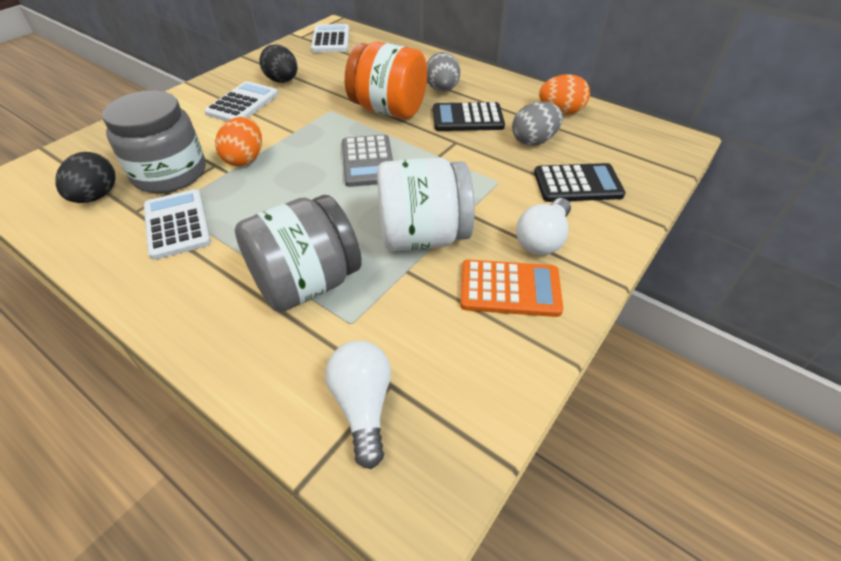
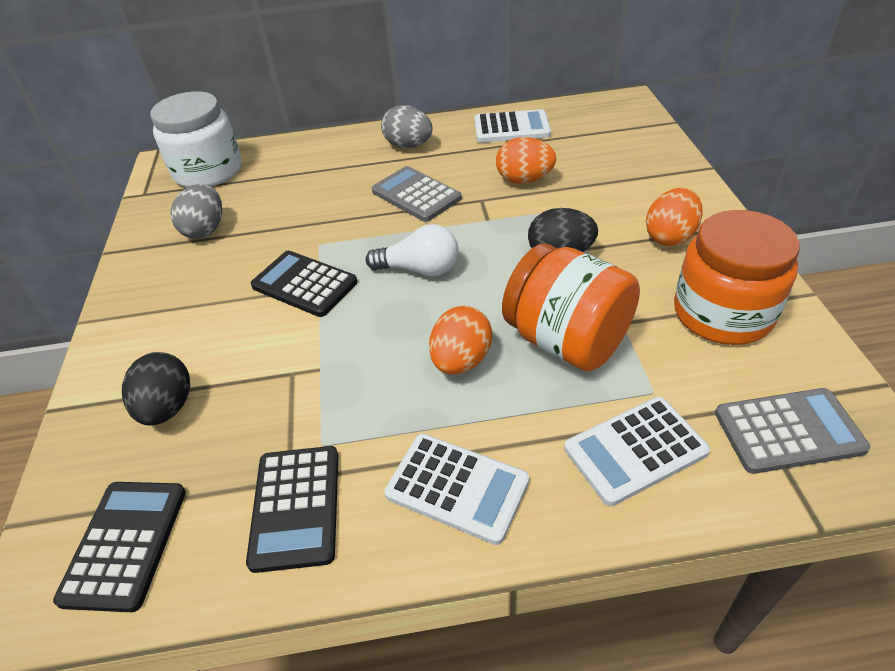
black calculator: [433,102,505,131] [534,163,626,202] = 2 -> [53,482,186,612] [246,446,338,573] [251,251,358,317] = 3
grey calculator: [342,135,393,187] = 1 -> [372,166,462,222] [715,388,870,474] = 2
grey jar: [102,90,206,193] [235,195,362,312] = 2 -> none = 0
orange calculator: [460,260,563,317] = 1 -> none = 0
orange egg: [215,117,262,166] [539,74,590,115] = 2 -> [429,306,492,375] [496,137,557,184] [646,188,703,246] = 3
orange jar: [345,42,427,119] = 1 -> [502,244,640,371] [674,210,800,345] = 2
white light bulb: [325,341,391,469] [516,198,571,255] = 2 -> [366,224,458,277] = 1

